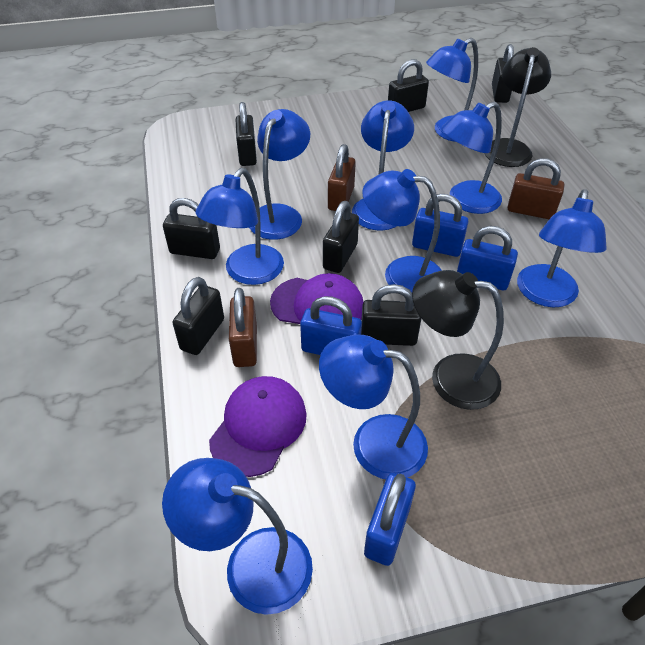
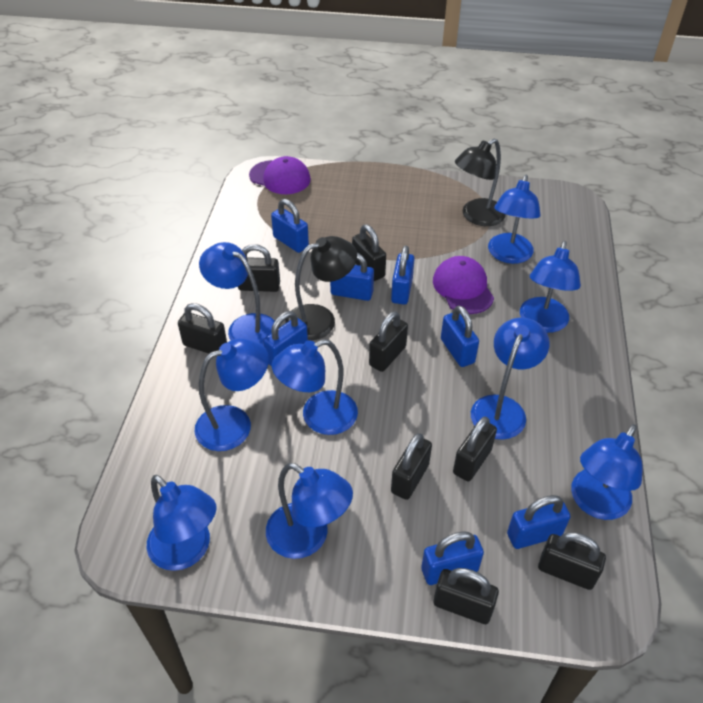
black padlock: [163,198,220,259] [173,277,224,355] [236,102,257,166] [323,201,359,273] [361,284,422,346] [388,59,429,112] [492,44,514,103] = 7 -> [178,303,227,353] [238,244,280,292] [352,224,386,281] [369,311,408,372] [391,433,432,500] [434,568,499,624] [453,417,497,481] [538,532,606,590] = 8
blue padlock: [300,296,362,355] [364,473,416,566] [412,194,469,257] [457,226,518,290] = 4 -> [263,311,308,367] [271,199,309,253] [330,252,374,301] [391,245,415,305] [421,531,484,585] [441,306,479,367] [507,495,571,549] = 7
brown padlock: [229,288,257,367] [328,144,356,211] [508,158,564,219] = 3 -> none = 0

